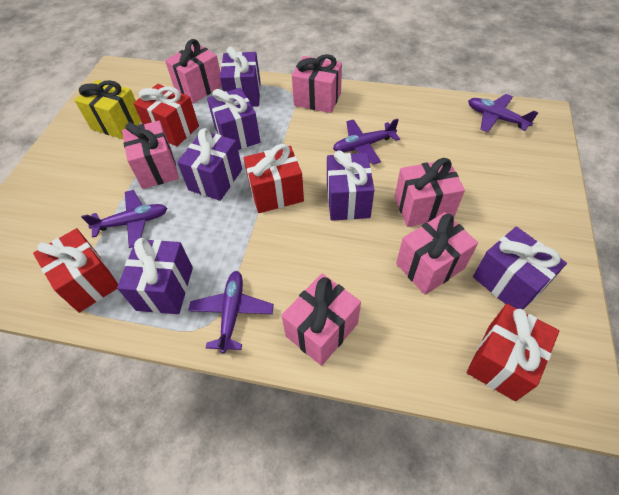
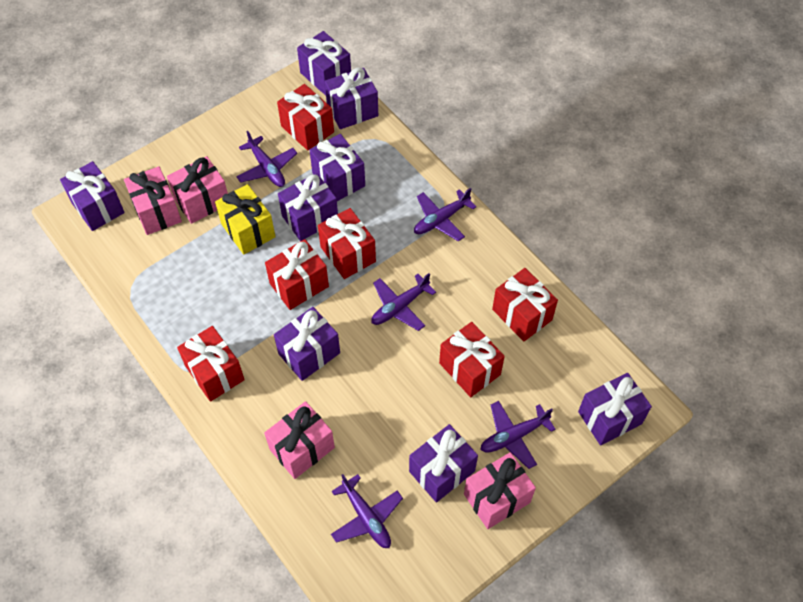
pink gift: [122,121,179,189] [165,39,222,103] [281,274,361,366] [292,54,342,113] [395,158,465,227] [396,212,478,295] = 6 -> [124,166,182,235] [167,156,228,224] [264,401,335,479] [464,452,536,529] = 4
purple gift: [117,238,193,314] [177,128,242,201] [207,88,261,150] [220,47,261,107] [327,150,374,221] [473,227,567,309] = 6 -> [60,161,125,231] [274,307,340,381] [278,173,338,241] [297,31,351,96] [309,134,365,201] [325,67,378,129] [409,424,478,503] [578,373,652,445] = 8
purple plane: [81,190,167,248] [188,271,274,354] [333,119,400,164] [468,94,539,132] = 4 -> [236,131,297,187] [331,474,403,548] [371,273,436,331] [414,188,476,241] [480,401,556,469] = 5
red gift: [33,228,118,313] [133,84,199,146] [244,144,304,213] [467,304,559,401] = 4 -> [177,326,245,402] [265,239,329,310] [277,84,334,150] [318,208,376,279] [439,322,505,397] [492,268,558,341] = 6

